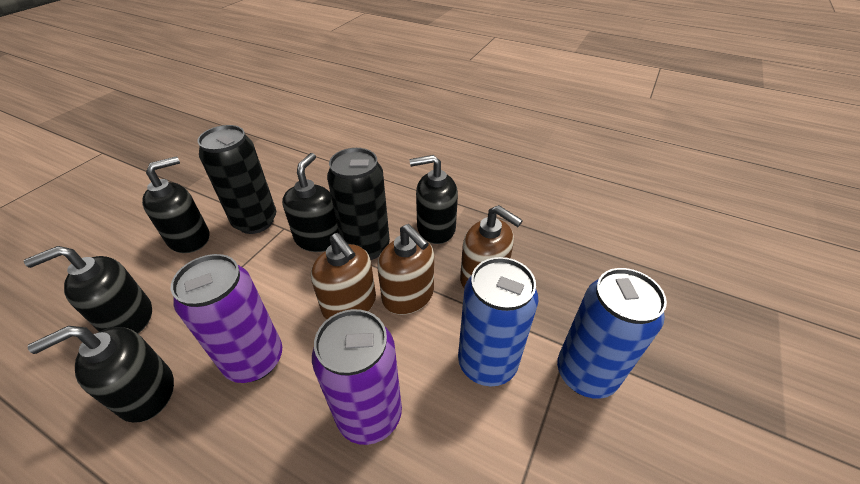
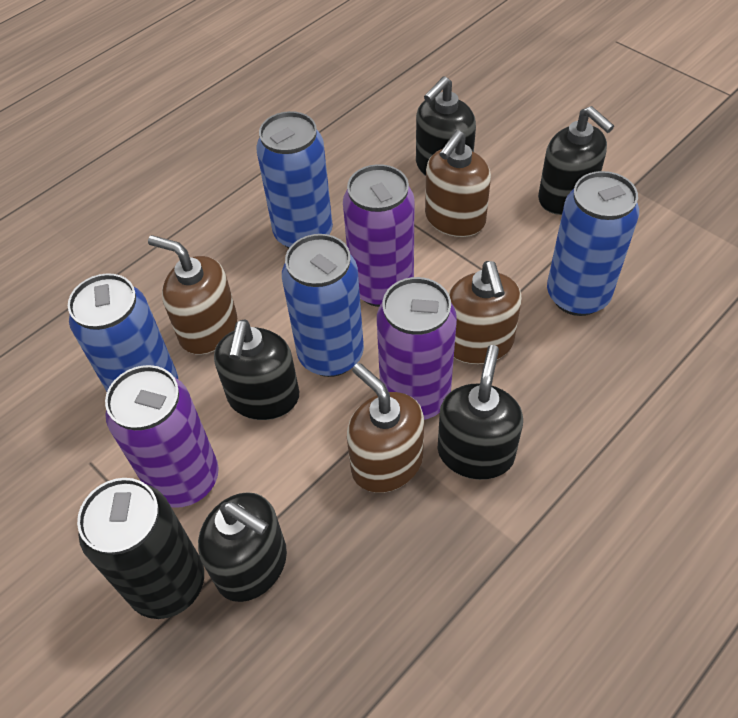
black can: [198,125,276,234] [327,148,390,260] = 2 -> [77,478,204,619] = 1
blue can: [458,257,538,386] [557,268,667,399] = 2 -> [68,273,178,391] [256,111,333,249] [282,234,364,377] [547,171,639,316] = 4
brown soap dispenser: [311,233,376,319] [377,224,434,315] [460,205,523,288] = 3 -> [148,235,237,355] [347,363,424,493] [425,130,491,237] [448,261,522,364] = 4
purple can: [171,254,282,383] [312,309,402,445] = 2 -> [105,365,219,508] [343,164,415,307] [377,277,457,420] = 3

